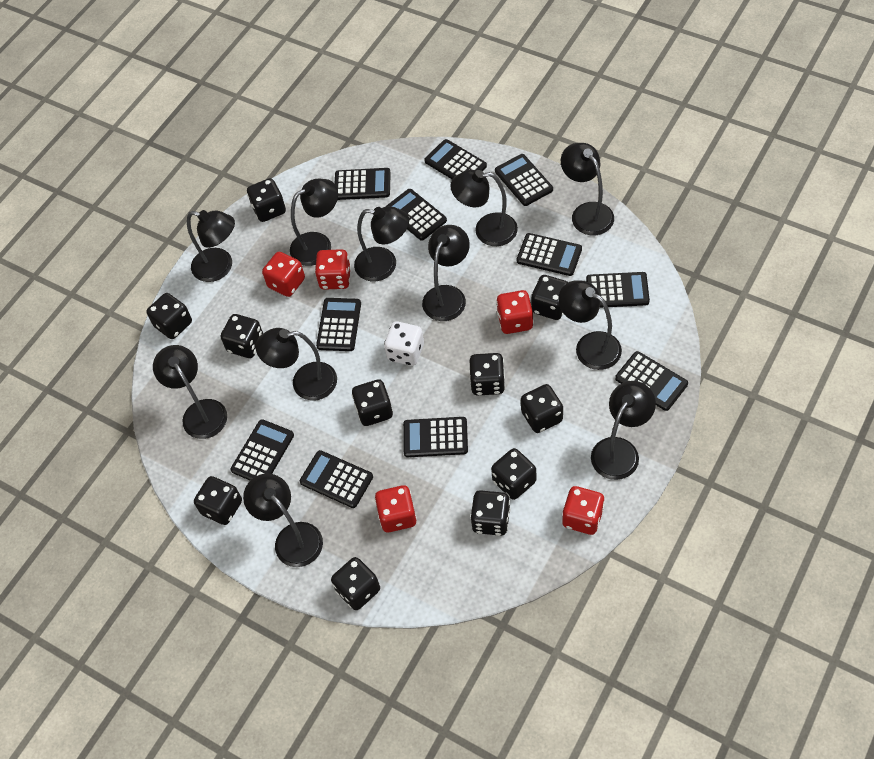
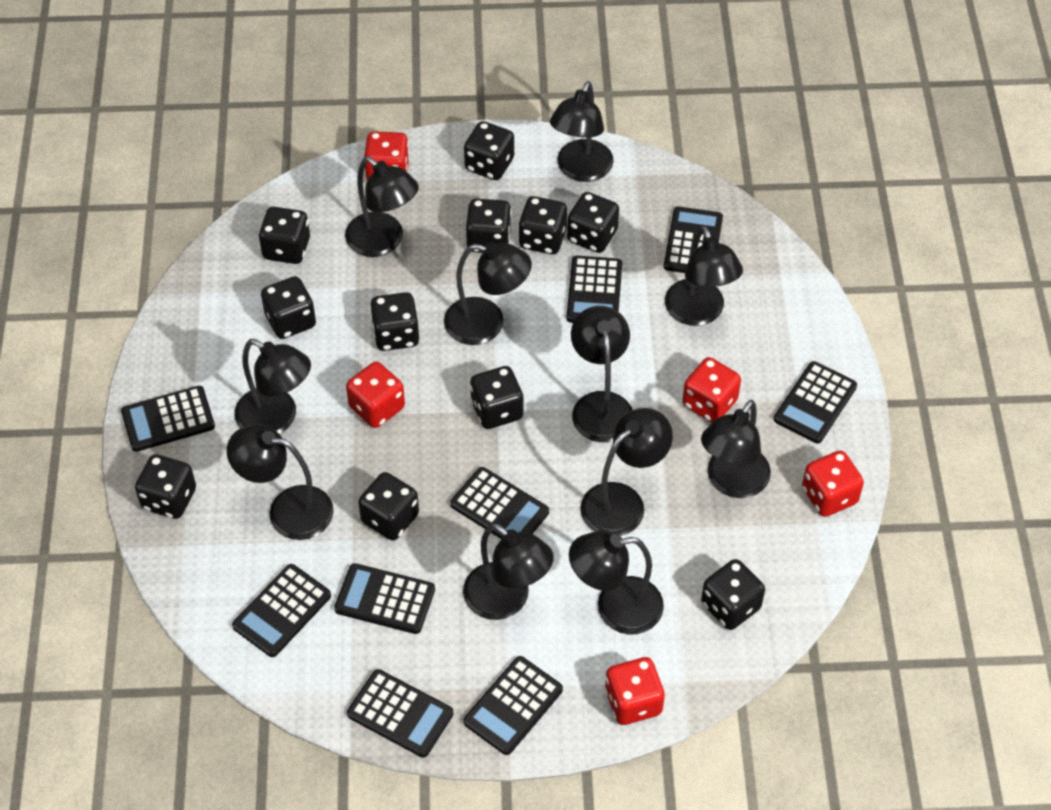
black calculator: [230,419,294,480] [300,450,373,508] [316,298,361,351] [334,168,391,200] [385,189,447,240] [403,417,468,457] [424,139,487,179] [495,154,553,206] [517,233,582,276] [586,272,650,308] [615,351,688,411] = 11 -> [121,386,215,452] [232,564,331,657] [334,563,435,634] [347,669,453,758] [450,467,549,539] [463,656,563,755] [566,256,622,323] [664,207,723,273] [774,361,857,444] = 9
white dice: [384,321,424,366] = 1 -> none = 0

